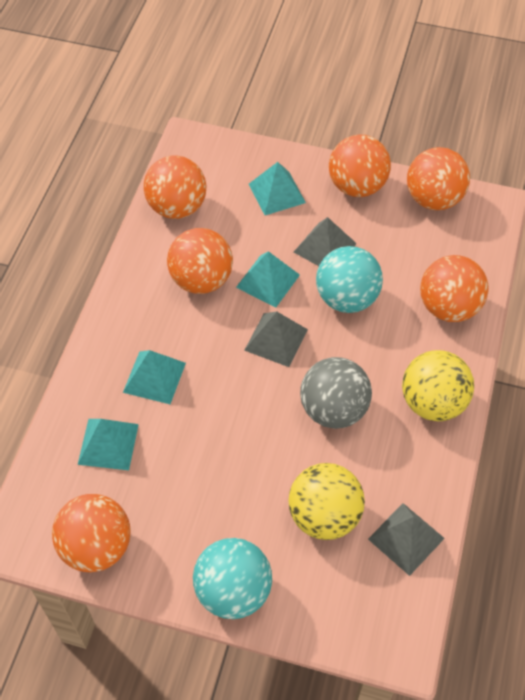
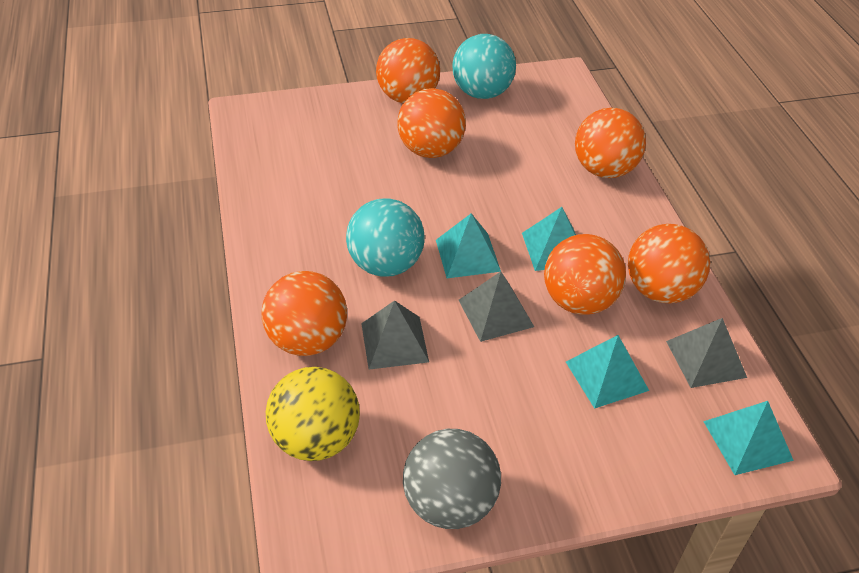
yellow ball: [288,463,365,540] [402,350,474,421] = 2 -> [266,367,360,461] = 1

